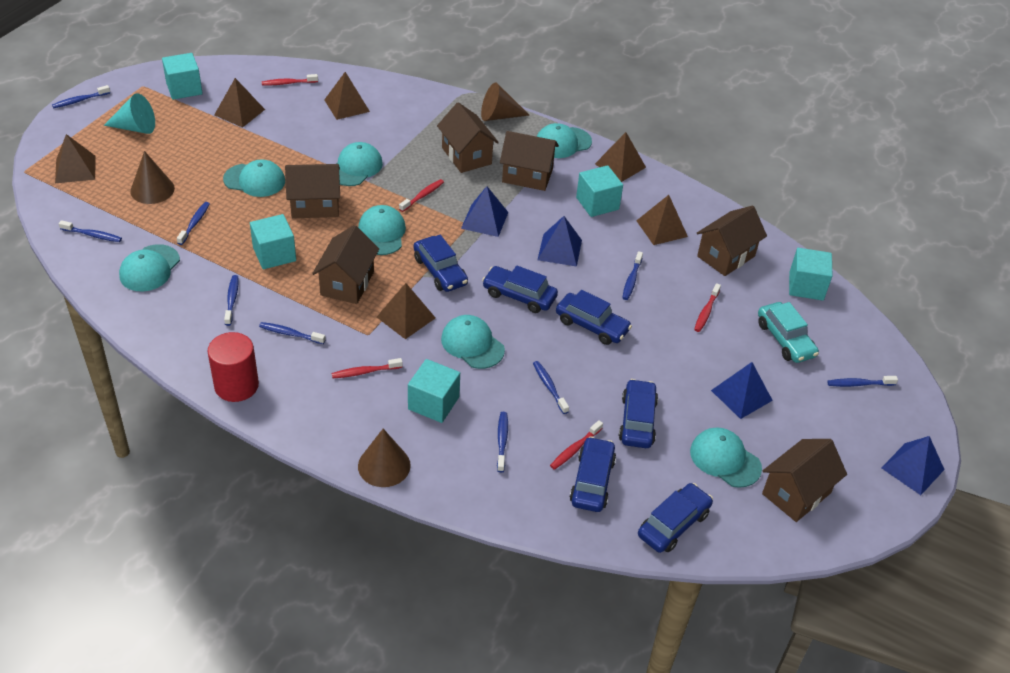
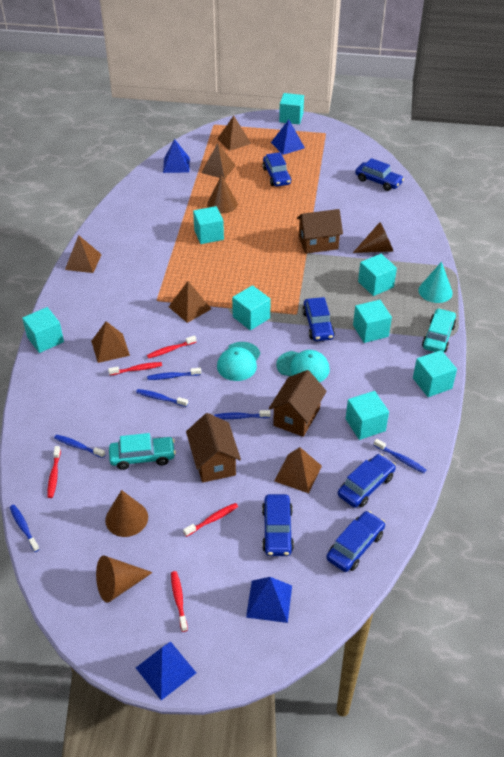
blue toothbrush: [52,85,110,108] [59,220,122,242] [177,202,210,245] [224,275,239,326] [259,322,326,344] [497,412,508,472] [533,361,569,414] [622,251,643,300] [827,376,898,387] = 9 -> [10,505,40,552] [54,435,106,458] [136,389,188,407] [147,368,201,380] [214,410,271,419] [374,439,426,473] = 6
brown cone: [130,151,175,204] [358,429,411,487] [481,83,529,121] = 3 -> [96,556,153,603] [105,490,148,537] [207,175,238,214] [353,222,393,253] = 4
brown house: [285,164,340,218] [312,225,379,304] [437,102,499,173] [500,131,559,191] [697,206,767,276] [762,439,847,522] = 6 -> [186,413,241,483] [269,370,327,437] [297,209,343,254] = 3
red cylinder: [207,332,259,402] = 1 -> none = 0
turquoise cap: [119,244,180,291] [223,159,285,197] [336,142,383,186] [358,205,406,255] [441,315,505,369] [537,123,592,158] [690,428,762,488] = 7 -> [217,342,260,381] [276,350,330,382] = 2
turquoise car: [758,302,819,363] = 1 -> [109,433,176,470] [422,308,456,352] = 2
turquoise cube: [162,53,203,100] [250,214,296,269] [408,359,460,423] [576,165,623,217] [789,248,833,300] = 5 -> [22,307,64,353] [193,206,224,244] [232,285,271,330] [279,93,304,124] [346,391,389,440] [353,300,392,343] [358,254,397,296] [413,350,457,397] = 8

